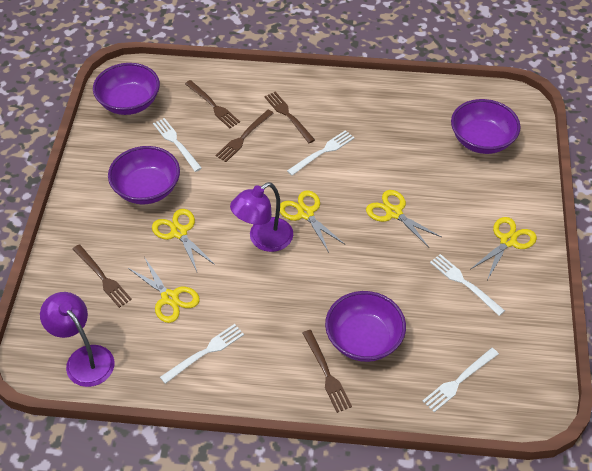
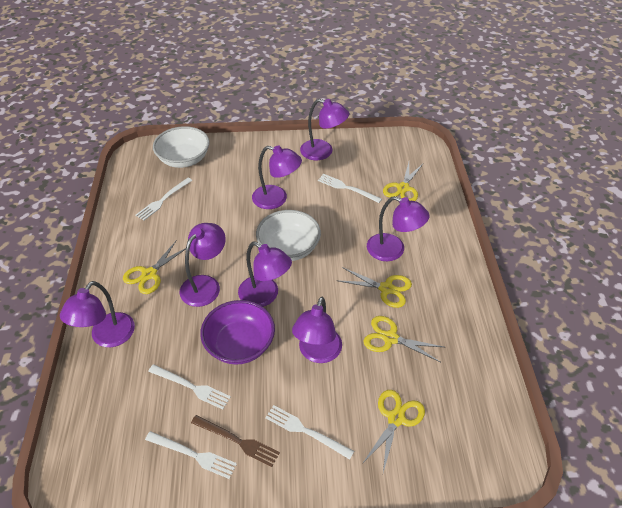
brown fork: [73,244,132,308] [185,80,240,128] [215,110,273,162] [264,92,315,143] [303,330,352,413] = 5 -> [191,415,280,467] = 1
purple bowl: [93,63,160,115] [108,146,180,204] [325,291,406,362] [451,99,521,154] = 4 -> [200,300,275,365] = 1
purple lamp: [40,292,115,387] [230,182,293,252] = 2 -> [60,281,135,347] [180,223,226,307] [238,242,292,307] [252,145,302,209] [292,297,342,363] [300,99,349,160] [367,196,430,261] = 7
white bowl: none = 0 -> [153,126,210,168] [256,210,321,261] = 2

